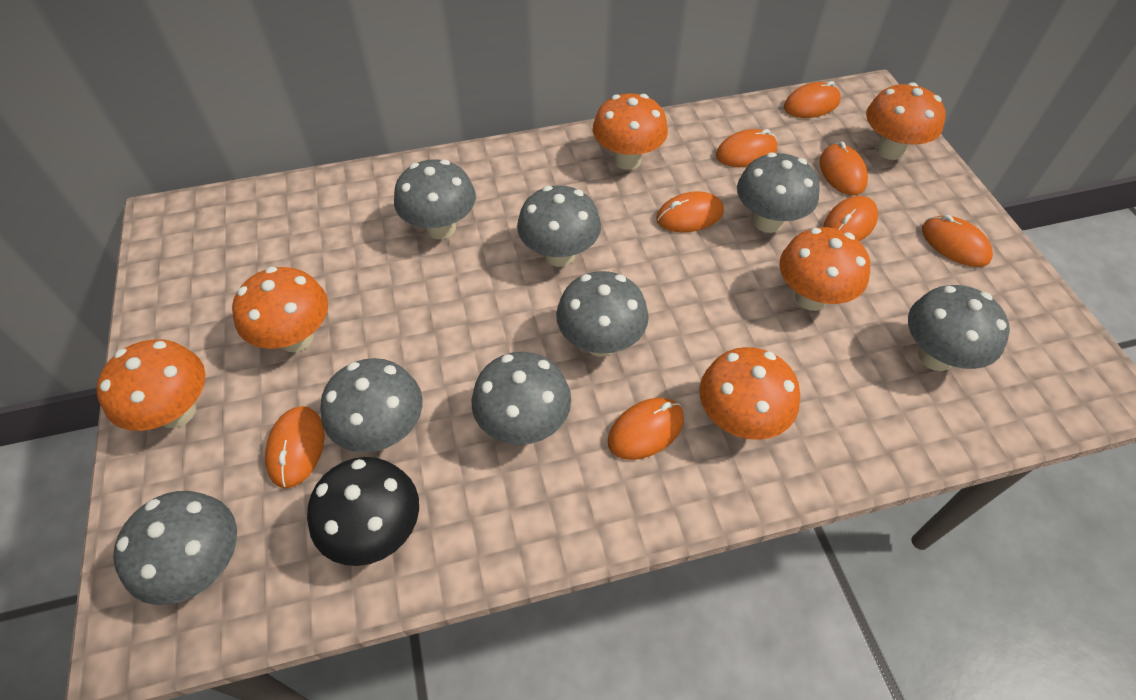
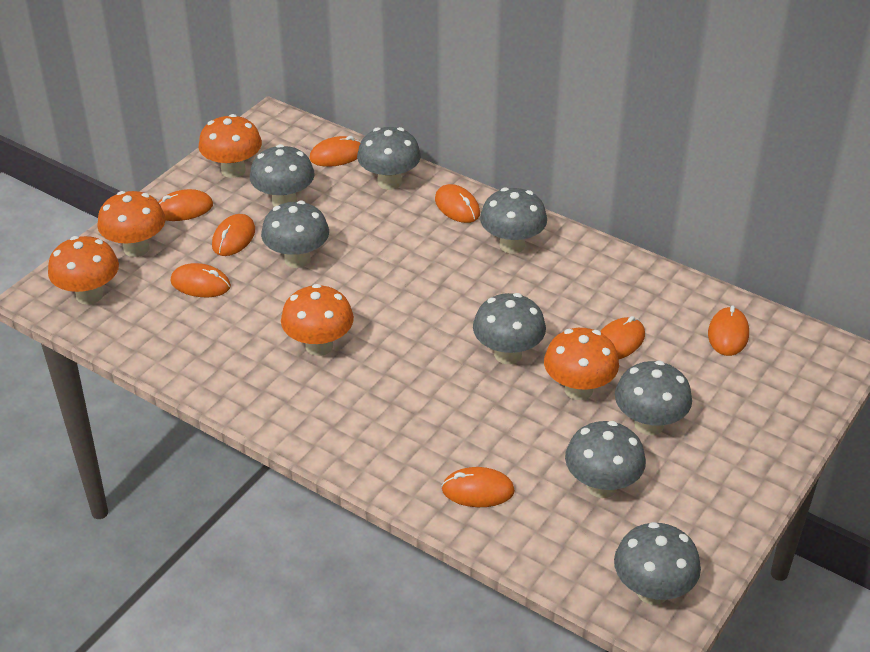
black mushroom: [307,457,419,566] = 1 -> none = 0
orange mushroom: [96,339,205,431] [232,267,328,352] [592,93,668,170] [699,347,800,440] [779,227,870,311] [866,82,946,160] = 6 -> [48,236,119,305] [97,191,165,257] [199,114,262,178] [281,284,354,356] [544,328,619,400] = 5

